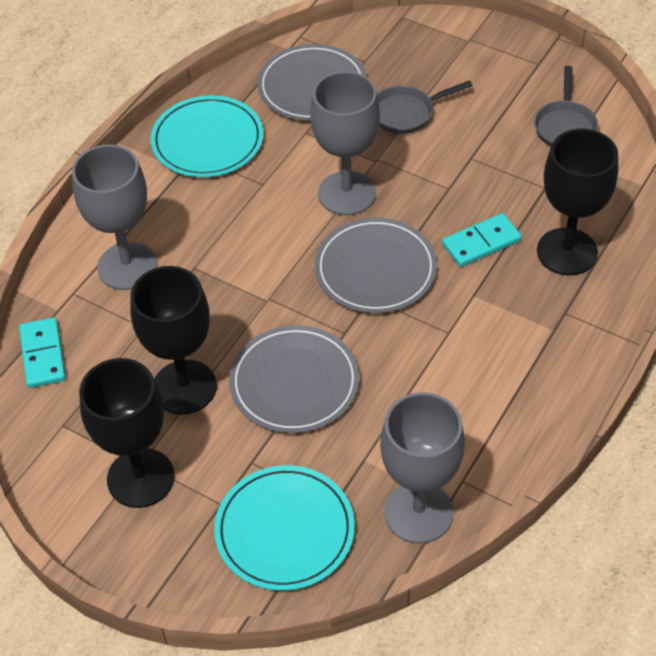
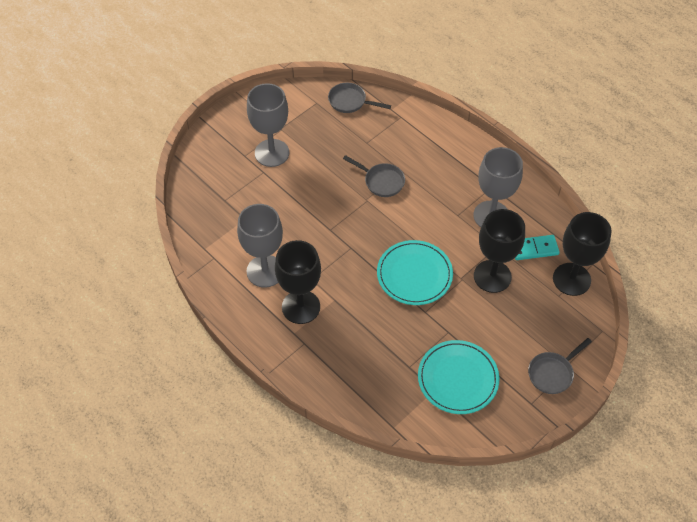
grey pan: [377,80,473,134] [534,66,598,146] = 2 -> [328,83,391,113] [343,155,405,197] [528,338,592,394] = 3
grey plate: [229,325,359,433] [257,44,367,121] [315,218,437,313] = 3 -> none = 0
turquoise domino: [19,317,66,388] [442,213,522,267] = 2 -> [515,235,560,260] = 1

